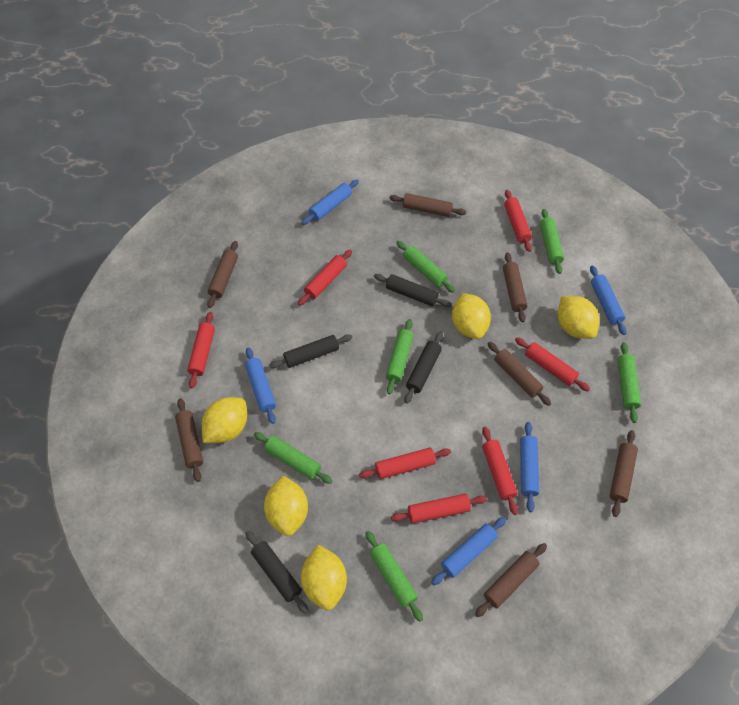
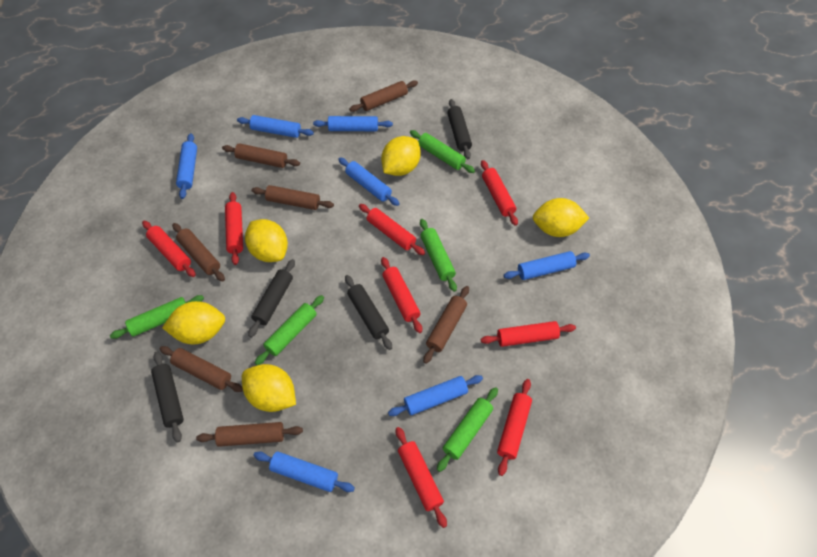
blue rolling pin: [245,347,276,424] [301,179,359,225] [431,517,506,585] [520,422,539,512] [590,265,627,335] = 5 -> [176,133,197,199] [237,115,314,138] [253,451,355,492] [313,116,393,131] [338,158,399,206] [388,375,483,416] [504,251,590,280] = 7
green rolling pin: [254,432,332,484] [366,531,423,622] [386,319,414,394] [396,241,455,293] [540,209,564,274] [617,342,641,423] = 6 -> [110,295,204,339] [255,295,324,365] [410,130,475,173] [420,219,457,292] [437,387,498,472] = 5
red rolling pin: [187,312,215,388] [298,250,352,306] [359,448,451,479] [391,494,487,524] [482,427,518,515] [504,190,532,252] [515,337,590,391] = 7 -> [142,221,196,277] [225,192,243,265] [359,204,425,255] [381,257,422,333] [396,427,447,528] [481,160,518,226] [481,321,576,347] [497,379,532,476] = 8

